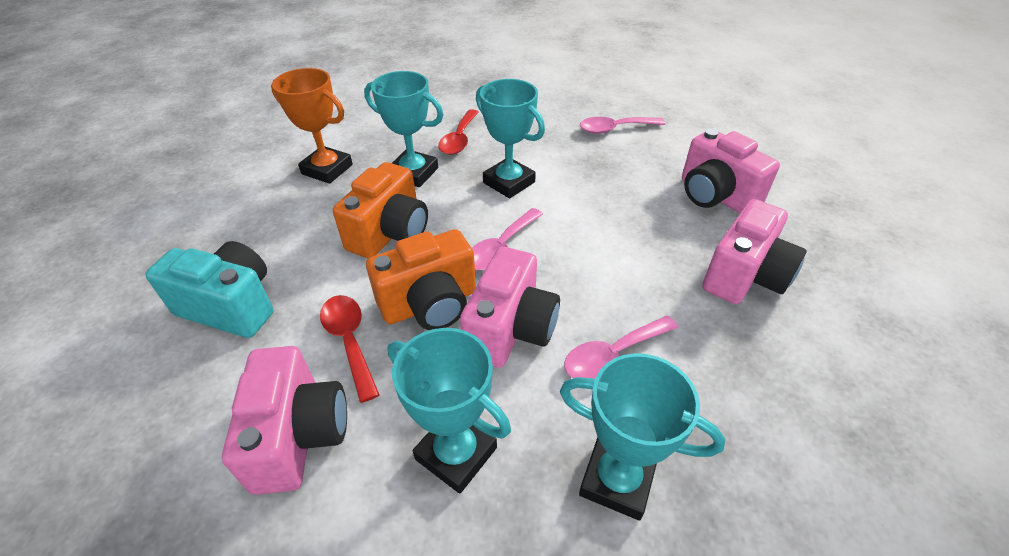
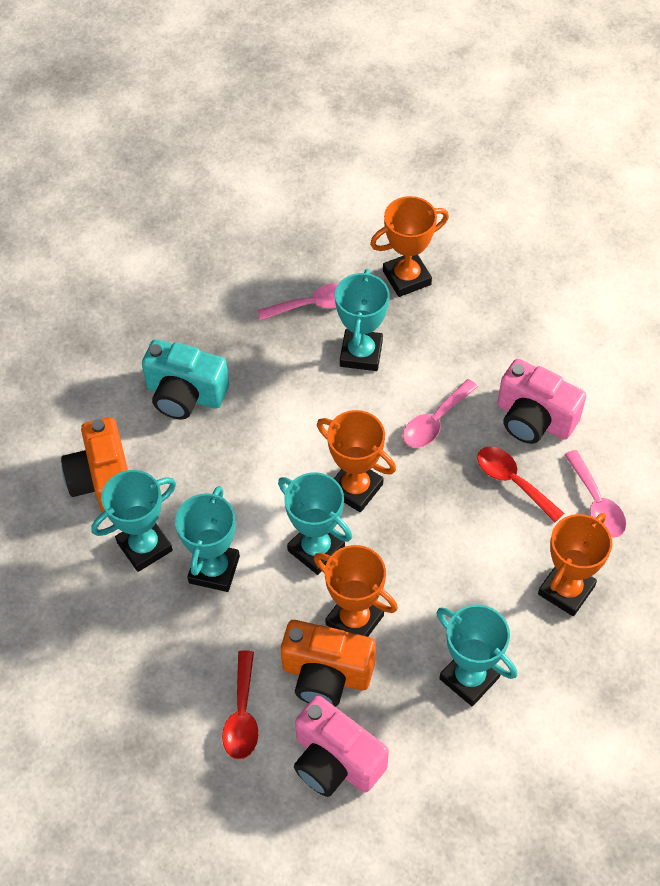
orange trophy: [271,68,353,184] = 1 -> [314,545,398,637] [317,410,396,512] [370,196,449,297] [538,513,612,616] = 4
pink camera: [222,346,347,495] [460,247,560,368] [682,128,780,213] [703,199,807,304] = 4 -> [294,696,389,797] [497,359,587,444] = 2
turquoise trophy: [364,71,444,187] [387,328,511,494] [476,79,545,198] [560,353,726,521] = 4 -> [91,470,176,572] [175,486,240,592] [278,472,352,575] [335,269,390,371] [436,605,517,706] = 5

